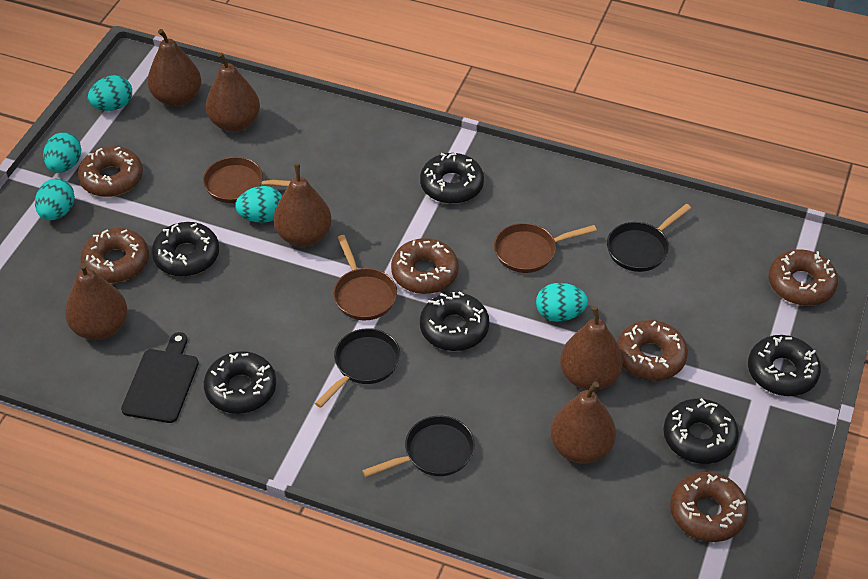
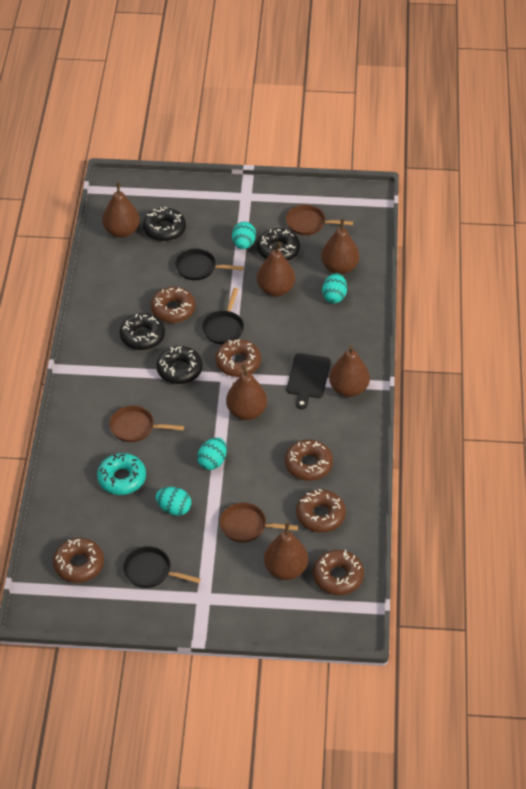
black donut: [152,222,219,277] [204,351,276,414] [420,153,484,204] [420,291,489,351] [663,398,739,464] [748,335,821,396] = 6 -> [120,313,165,350] [143,207,186,241] [156,346,203,384] [257,228,300,261] = 4
turquoise donut: none = 0 -> [97,453,146,495] = 1
turquoise egg: [35,179,75,220] [43,132,81,173] [88,75,132,111] [235,186,282,223] [536,283,588,322] = 5 -> [156,487,191,516] [197,437,227,470] [232,222,256,249] [322,273,347,303] = 4

